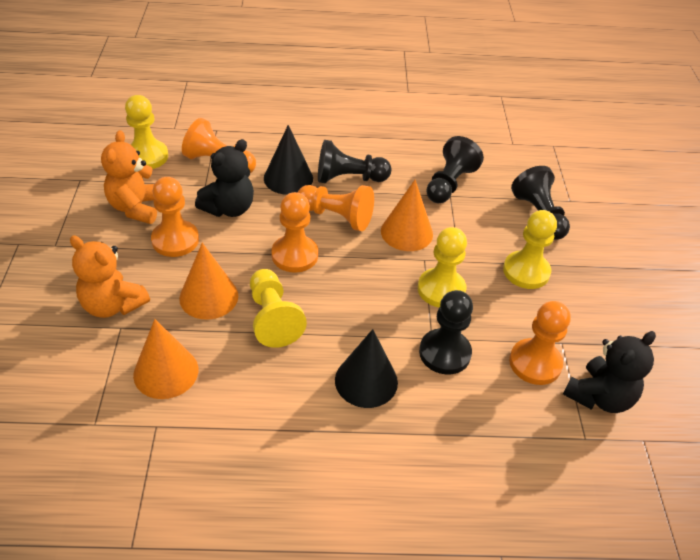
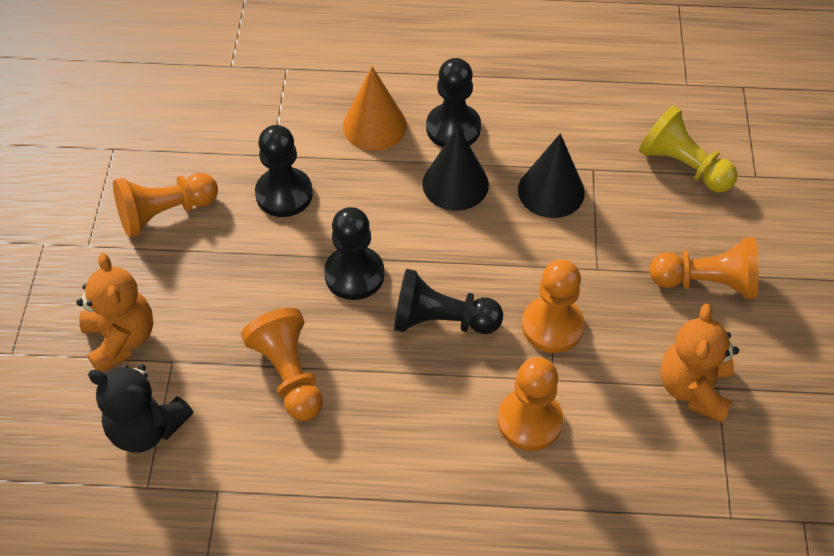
black teddy bear: [195,139,254,217] [563,331,656,413] = 2 -> [88,364,193,453] = 1
orange cone: [133,319,198,399] [179,243,238,320] [381,179,433,251] = 3 -> [343,67,407,151] = 1
yellow pawn: [125,95,168,169] [250,269,307,348] [418,227,467,308] [503,210,557,289] = 4 -> [639,106,738,192] = 1

